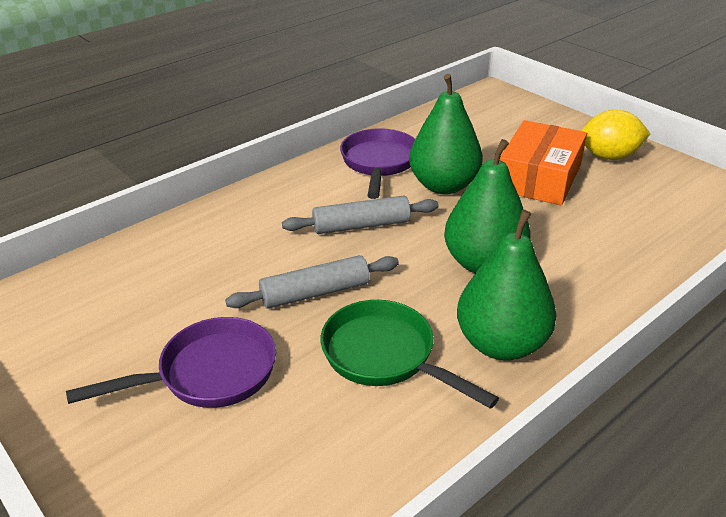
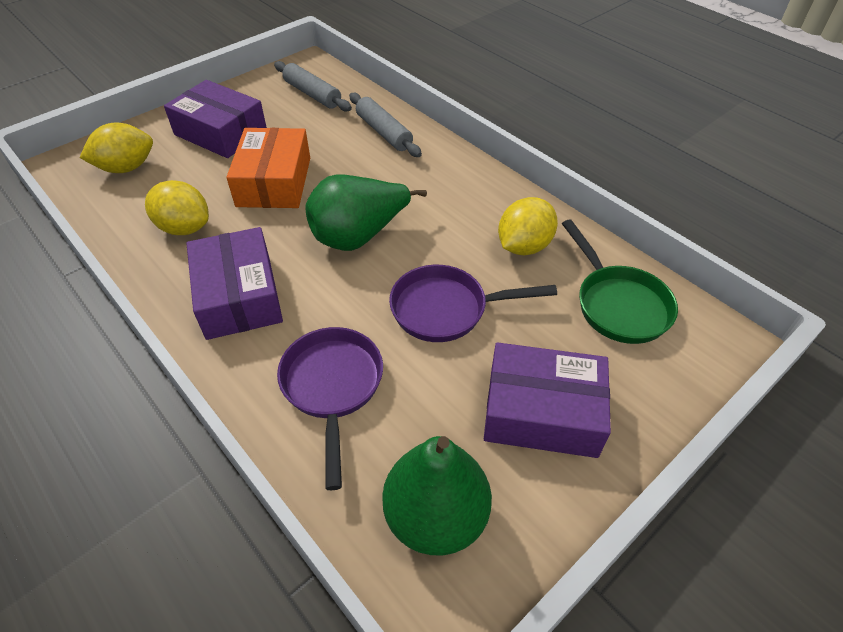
green pear: [409,74,483,194] [444,139,531,273] [457,210,556,361] = 3 -> [305,174,427,251] [382,436,492,555] = 2
purple box: none = 0 -> [164,80,267,158] [186,227,283,340] [484,342,611,458] = 3
yellow lemon: [581,110,651,160] = 1 -> [79,123,153,173] [145,180,209,235] [498,197,558,255] = 3

